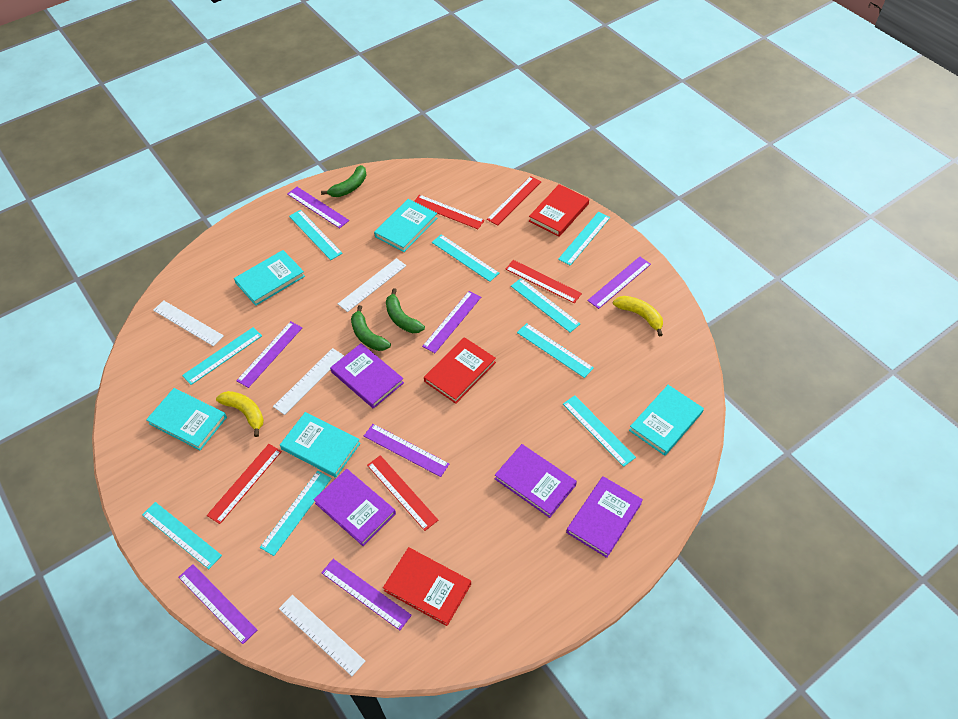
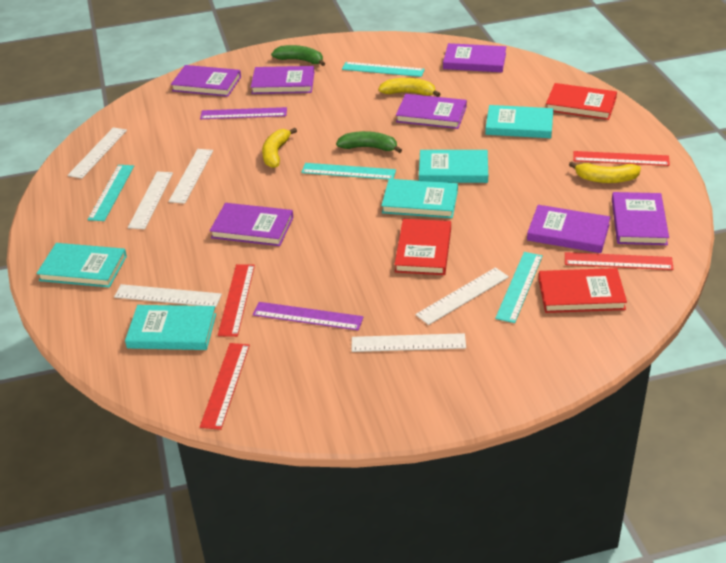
green banana: [321,165,366,197] [351,305,391,351] [386,288,425,333] = 3 -> [271,45,325,66] [336,131,402,153] = 2
purple book: [314,469,396,546] [330,343,404,409] [495,444,577,518] [566,476,643,558] = 4 -> [171,65,241,97] [210,203,294,246] [251,66,314,94] [396,94,467,129] [443,43,506,72] [527,205,611,253] [612,192,669,245] = 7
purple ruler: [178,564,257,644] [236,321,302,388] [287,187,349,228] [321,559,412,630] [364,424,449,477] [422,291,481,353] [587,257,651,309] = 7 -> [200,107,287,119] [253,302,364,330] = 2
red ruler: [207,444,282,524] [367,455,438,531] [414,195,485,229] [487,176,541,226] [506,260,582,303] = 5 -> [200,343,250,430] [218,264,255,337] [565,252,674,270] [573,151,670,166] = 4
turquoise ruler: [142,502,222,569] [182,327,262,385] [260,471,331,556] [289,210,343,260] [432,234,499,282] [511,278,580,333] [517,323,594,378] [558,212,610,266] [563,396,636,467] = 9 -> [88,165,134,221] [301,163,396,180] [342,62,425,77] [495,252,543,323] = 4
white ruler: [153,300,224,346] [273,348,344,415] [279,595,365,676] [338,258,406,312] = 4 -> [68,127,127,179] [114,284,222,307] [128,172,173,229] [168,149,213,204] [352,333,466,352] [415,267,509,325] = 6
yellow banana: [216,391,264,437] [613,296,663,336] = 2 -> [262,128,297,168] [378,78,440,97] [569,161,641,183] = 3

